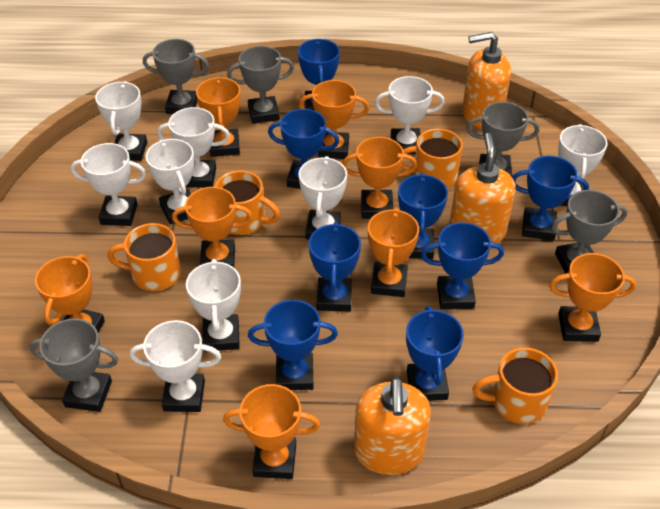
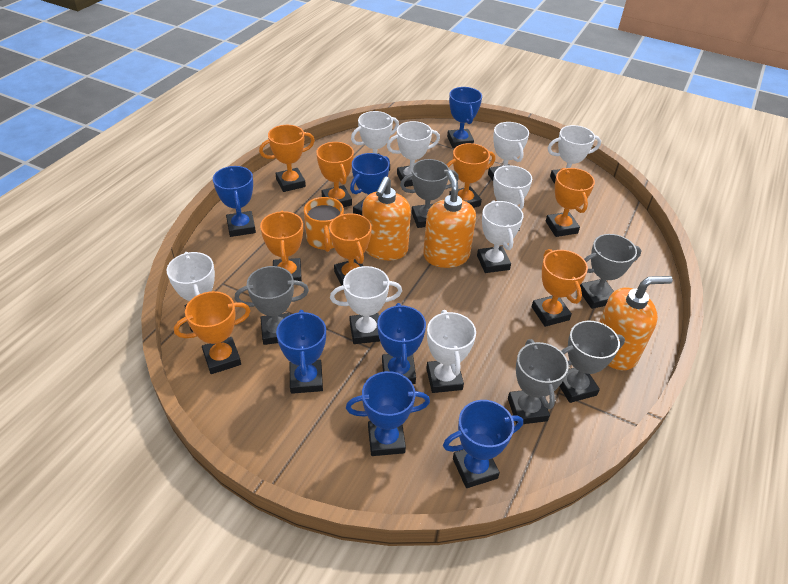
blue trophy: [248,300,338,390] [268,109,340,189] [298,39,340,111] [308,222,361,311] [398,173,448,259] [406,306,464,401] [421,222,504,309] [512,156,589,241] = 8 -> [213,166,256,237] [276,310,326,394] [346,371,430,456] [350,153,390,215] [377,303,426,384] [443,400,523,488] [447,87,482,148] = 7
orange mug: [107,223,181,291] [215,171,280,235] [401,128,463,188] [472,347,558,424] = 4 -> [304,197,344,252] = 1

